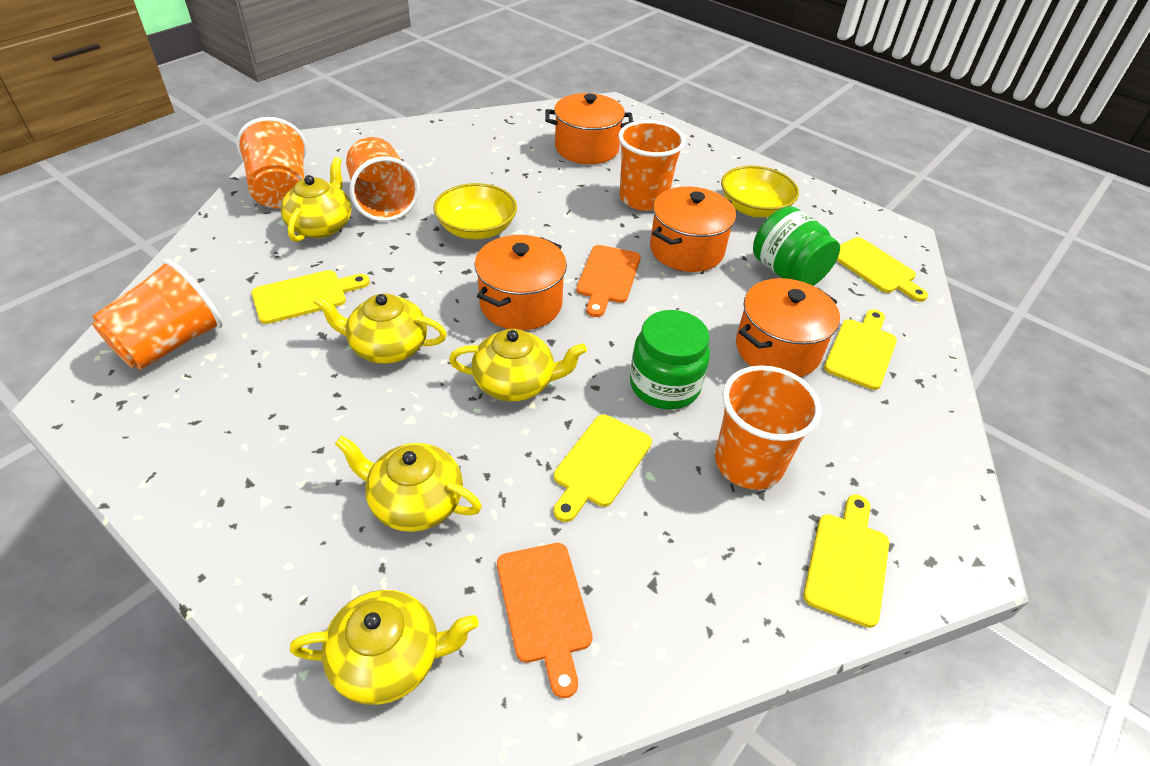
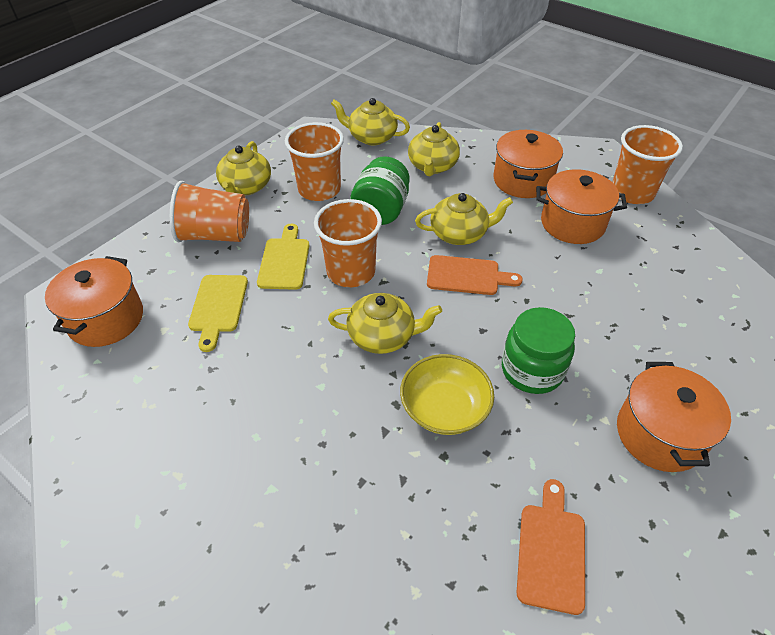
orange cup: [92,259,223,370] [237,117,307,209] [346,137,420,222] [618,120,685,211] [715,365,821,490] = 5 -> [170,181,249,242] [285,122,344,201] [314,199,382,287] [612,125,683,204] = 4
yellow bowl: [433,183,517,239] [721,166,799,217] = 2 -> [400,354,494,435] = 1
yellow cutting board: [251,270,370,324] [554,414,652,522] [803,494,889,628] [824,309,897,390] [837,237,928,302] = 5 -> [188,275,248,352] [257,224,309,290] = 2

